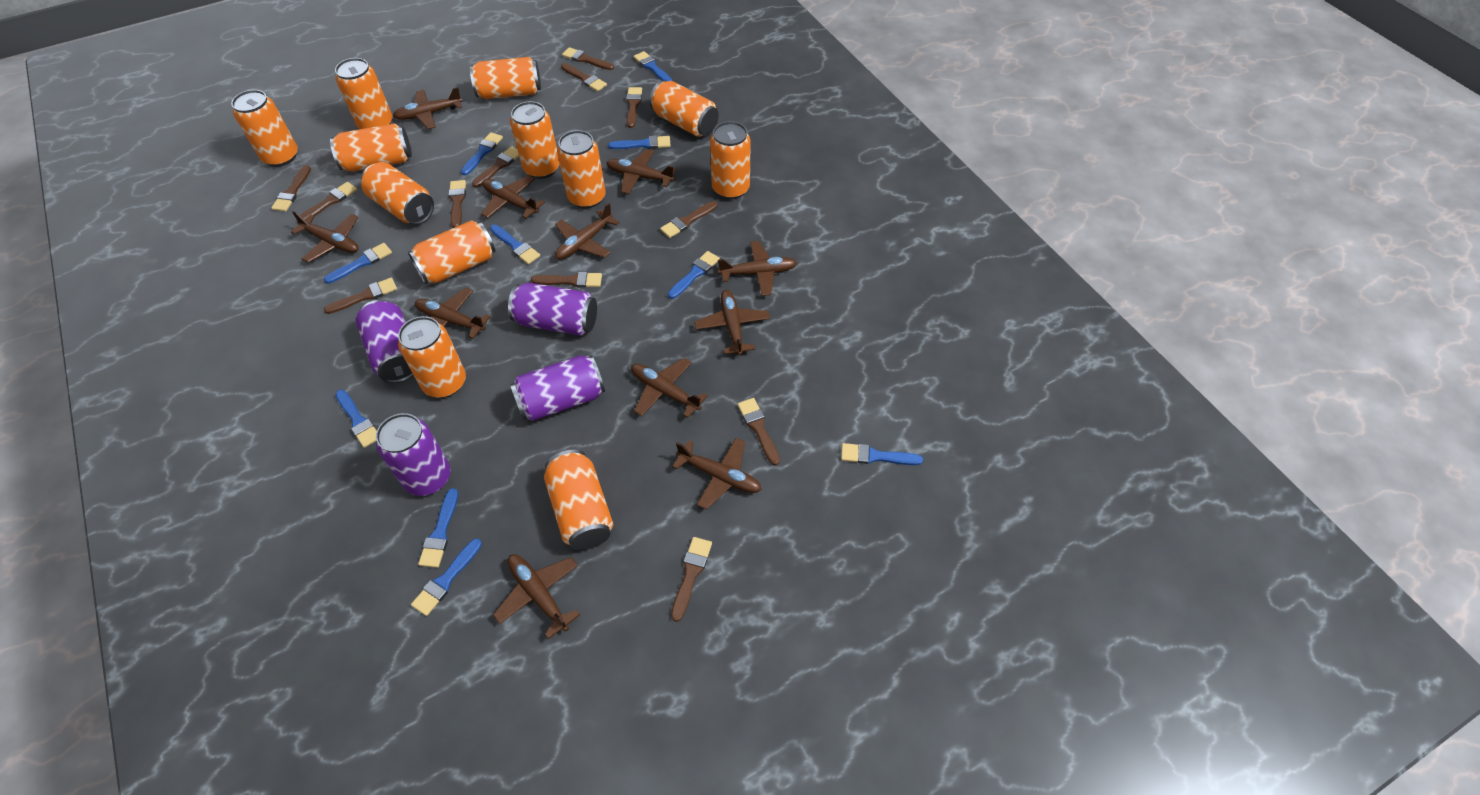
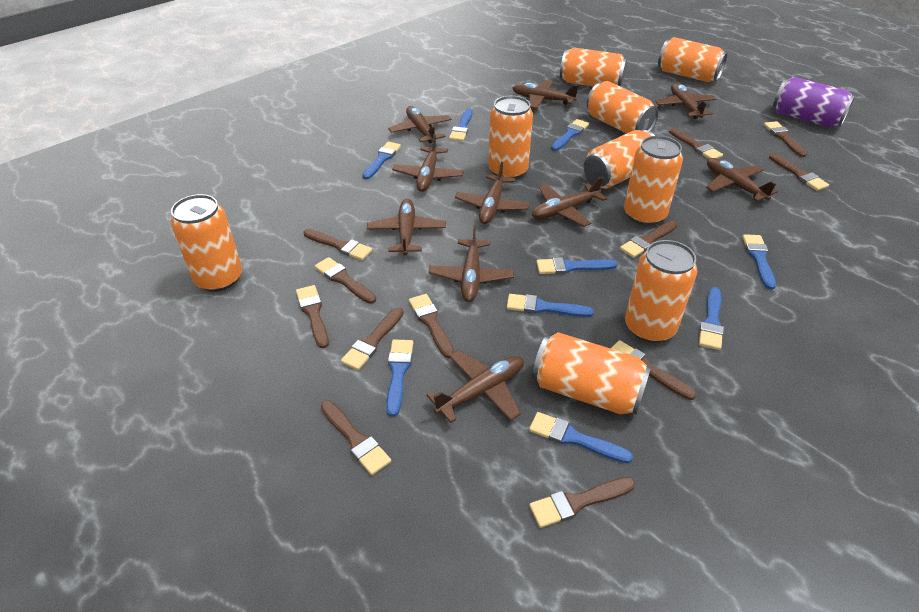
blue brush: [324,243,392,284] [336,390,377,448] [411,538,482,616] [418,488,458,568] [461,132,503,175] [490,224,540,264] [608,136,671,149] [634,51,672,81] [668,251,720,299] [841,443,923,465] = 10 -> [362,142,401,179] [386,339,413,417] [449,108,473,141] [506,294,594,317] [529,412,633,464] [536,257,618,274] [551,119,589,151] [699,287,724,350] [742,234,776,290] = 9
brown plane: [291,211,359,263] [393,87,462,129] [415,288,490,339] [481,175,545,218] [493,554,580,639] [555,203,619,260] [606,149,676,194] [631,358,708,418] [672,438,762,510] [694,290,770,356] [718,241,797,296] = 11 -> [367,199,446,255] [388,106,452,143] [392,134,464,192] [427,350,524,423] [429,225,514,302] [455,162,530,224] [512,80,578,109] [532,177,607,227] [655,83,716,119] [706,158,778,201] = 10
orange can: [231,90,298,167] [330,123,412,172] [335,58,393,129] [361,162,434,225] [398,316,466,398] [408,220,495,284] [470,57,541,99] [510,101,560,179] [544,450,613,550] [557,130,606,208] [649,80,719,137] [710,121,751,199] = 12 -> [170,194,242,292] [488,96,533,179] [532,332,652,414] [560,47,627,87] [584,130,655,189] [586,81,659,134] [624,136,683,226] [625,240,697,343] [658,37,728,82] = 9
purple can: [355,300,414,383] [376,413,451,496] [508,283,597,336] [510,355,605,421] = 4 -> [773,77,855,127] = 1

